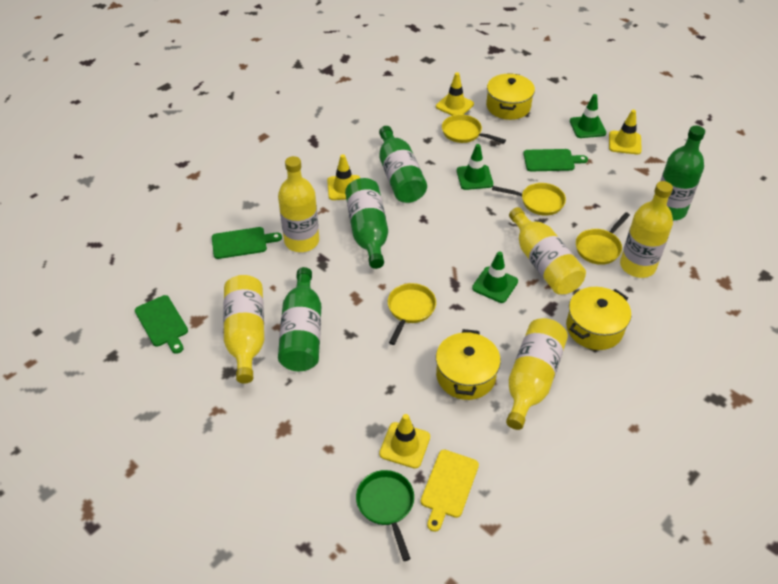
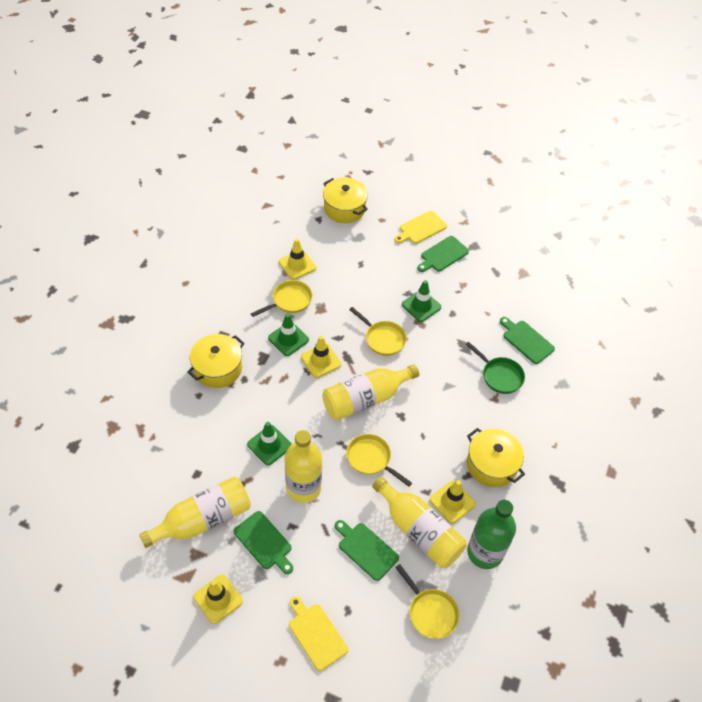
green bottle: [278,267,322,371] [345,178,388,269] [379,126,427,203] [660,126,705,220] = 4 -> [467,500,516,569] = 1
green cutting board: [135,295,188,354] [212,227,282,259] [523,149,588,171] = 3 -> [234,511,293,574] [335,520,399,581] [417,236,469,272] [500,317,555,364] = 4
yellow bottle: [224,275,264,384] [278,156,319,252] [506,318,568,430] [509,207,586,294] [620,181,673,278] = 5 -> [139,476,251,548] [284,430,322,503] [322,364,419,421] [372,477,467,568] = 4
yellow cutting board: [421,450,479,532] = 1 -> [289,596,348,671] [394,210,447,244] = 2

